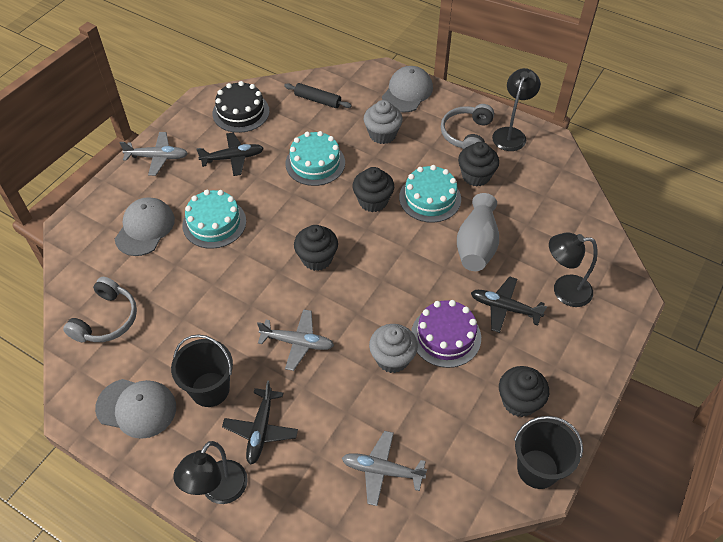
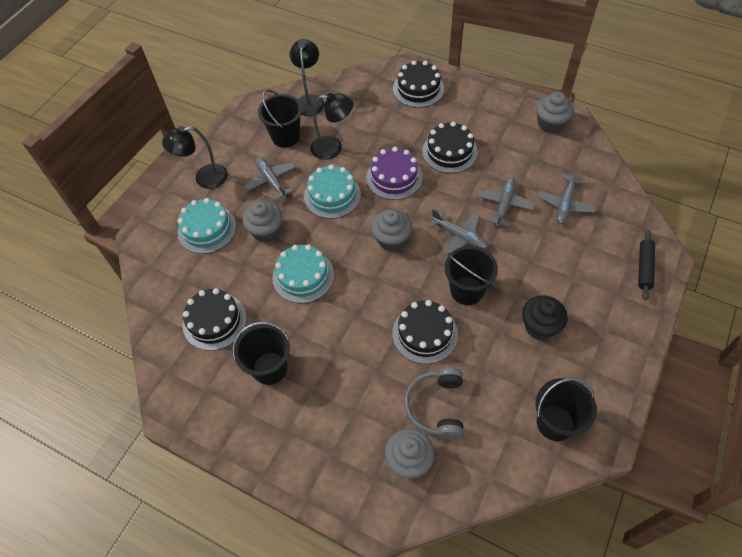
black bucket: [171,334,233,407] [514,416,583,489] = 2 -> [232,322,290,385] [258,90,302,148] [445,246,498,305] [536,378,597,441] = 4
black cake: [212,81,270,133] = 1 -> [182,288,247,351] [392,300,458,364] [393,60,444,108] [422,122,478,173] = 4
black cupcake: [294,225,338,271] [353,167,394,212] [458,142,499,186] [499,366,549,417] = 4 -> [522,295,568,340] = 1
black plane: [196,132,264,176] [222,380,298,465] [471,276,547,333] = 3 -> none = 0
grey cap: [95,379,176,439] [115,197,175,256] [382,66,433,113] = 3 -> none = 0
grey cupcake: [364,100,403,144] [369,324,418,373] = 2 -> [243,201,283,242] [371,209,412,251] [385,429,434,478] [536,92,573,133] = 4
grey headphones: [63,277,137,342] [441,104,494,149] = 2 -> [404,368,464,440] = 1
grey plane: [120,132,188,176] [257,309,334,371] [342,431,427,506] = 3 -> [243,157,296,201] [428,209,489,256] [476,177,535,227] [537,167,597,224] = 4
grey vase: [457,193,499,271] = 1 -> none = 0

